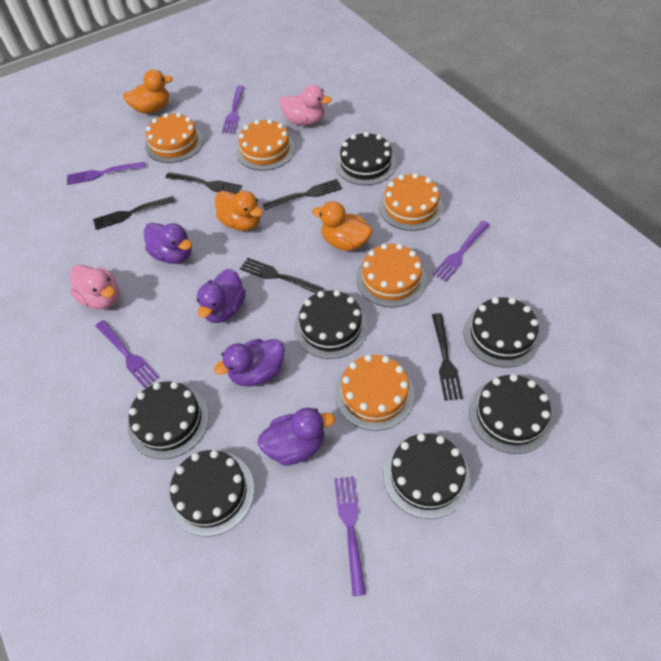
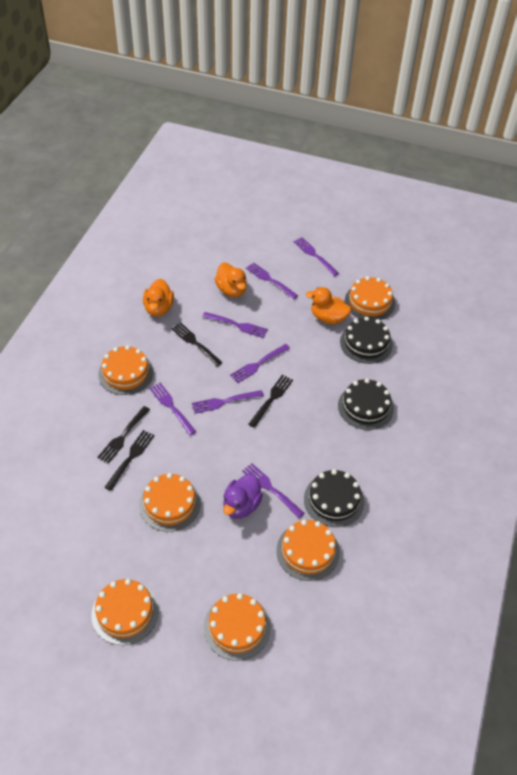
black cake: [128,381,209,459] [168,450,255,537] [294,290,368,359] [335,132,396,185] [383,433,470,519] [464,297,541,367] [469,374,553,454] = 7 -> [304,469,365,527] [338,379,394,430] [340,316,393,364] = 3
black fork: [93,196,175,230] [166,172,242,194] [240,258,324,294] [263,179,342,210] [432,313,463,400] = 5 -> [97,406,150,464] [104,430,155,491] [171,323,223,366] [249,375,293,428] = 4
orange cake: [145,113,203,163] [236,119,295,170] [335,354,414,431] [356,243,427,307] [379,173,443,231] = 5 -> [91,579,159,645] [98,345,153,395] [139,473,201,532] [204,593,271,661] [276,520,340,581] [345,276,395,320] = 6
pink duck: [70,265,119,309] [279,85,332,125] = 2 -> none = 0
purple duck: [144,223,192,264] [197,269,246,323] [214,339,285,387] [258,408,335,466] = 4 -> [223,474,263,519] = 1
purple fork: [67,162,145,185] [96,320,159,388] [222,85,244,134] [334,476,366,596] [433,221,490,282] = 5 -> [149,383,196,435] [192,390,264,414] [202,312,268,338] [230,344,290,383] [242,463,304,518] [246,262,298,299] [294,237,339,276] = 7

